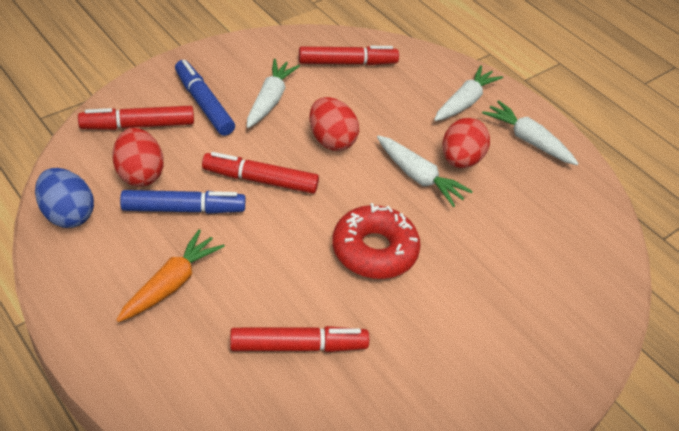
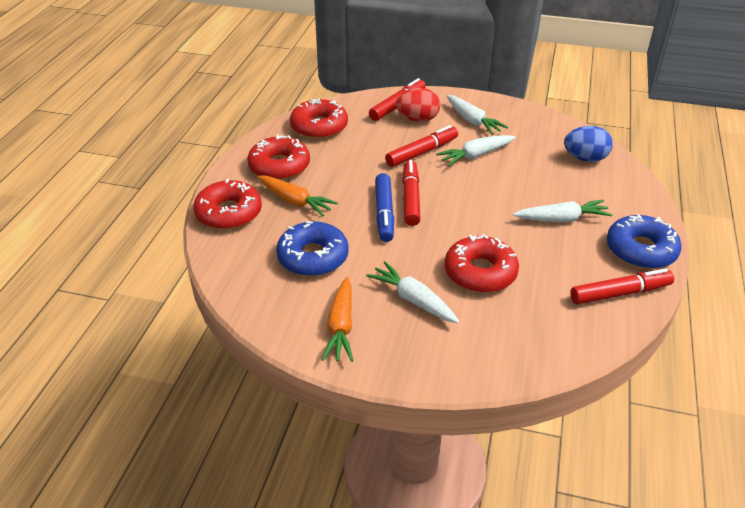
blue donut: none = 0 -> [276,221,349,276] [607,214,682,269] = 2
blue marker: [120,190,245,214] [175,60,235,136] = 2 -> [375,173,394,242] = 1
orange carrot: [117,229,225,322] = 1 -> [257,176,338,216] [321,277,353,362] = 2
red donut: [332,203,421,279] = 1 -> [193,179,262,230] [247,134,310,180] [290,98,348,139] [445,234,519,293] = 4
red egg: [113,128,164,187] [309,97,359,151] [442,118,490,168] = 3 -> [396,88,440,122] = 1

